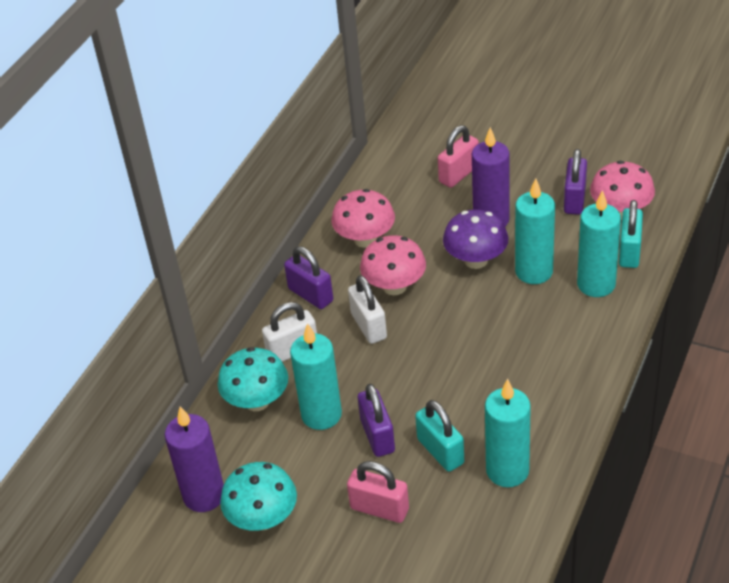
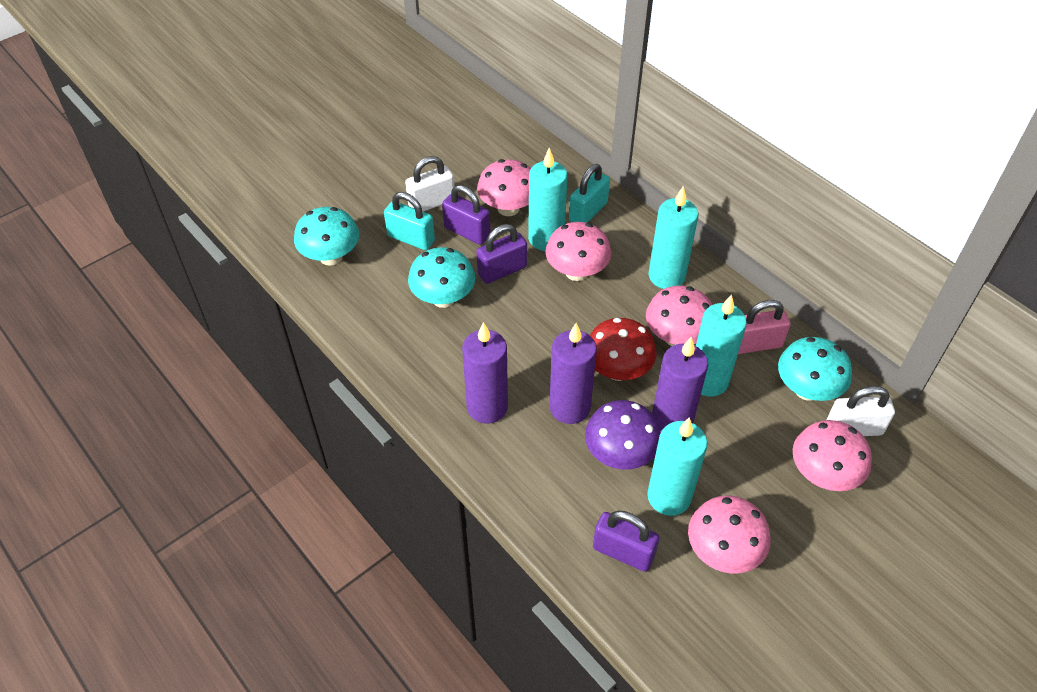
pink mushroom: [332,189,395,248] [360,235,426,295] [590,161,655,220] = 3 -> [477,159,531,216] [545,222,611,281] [646,286,712,346] [688,495,770,574] [793,420,872,491] = 5
pink padlock: [347,461,409,523] [438,125,479,188] = 2 -> [738,300,790,354] = 1
purple candle: [165,406,224,512] [472,127,510,226] = 2 -> [462,322,508,424] [549,323,597,424] [652,337,708,432] = 3
red mushroom: none = 0 -> [590,318,656,381] = 1
turquoise mushroom: [218,347,288,411] [220,462,297,531] = 2 -> [294,207,359,266] [408,247,475,308] [778,337,852,401] = 3

